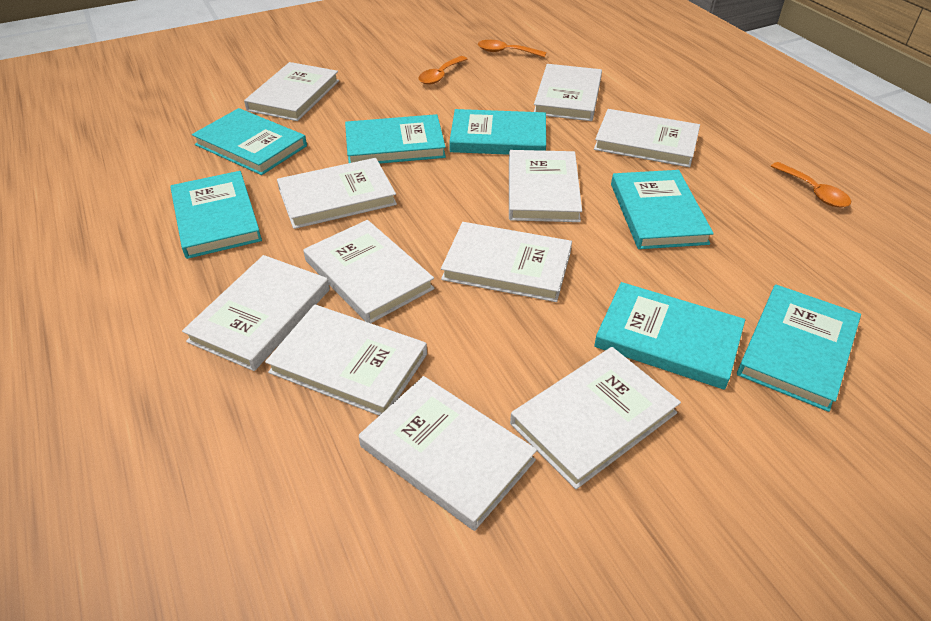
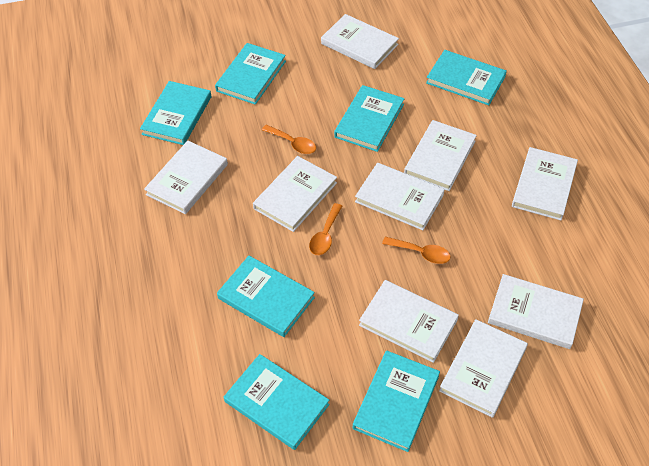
white book: [182,255,330,371] [244,62,339,121] [265,304,427,416] [277,158,397,229] [303,220,435,323] [359,376,537,531] [441,222,572,302] [509,150,582,222] [510,347,681,489] [534,64,602,121] [594,109,700,167] = 11 -> [144,141,228,214] [253,156,337,232] [321,14,399,69] [355,162,445,230] [359,280,459,363] [404,120,477,191] [439,319,528,418] [488,274,584,349] [512,147,578,220] = 9

